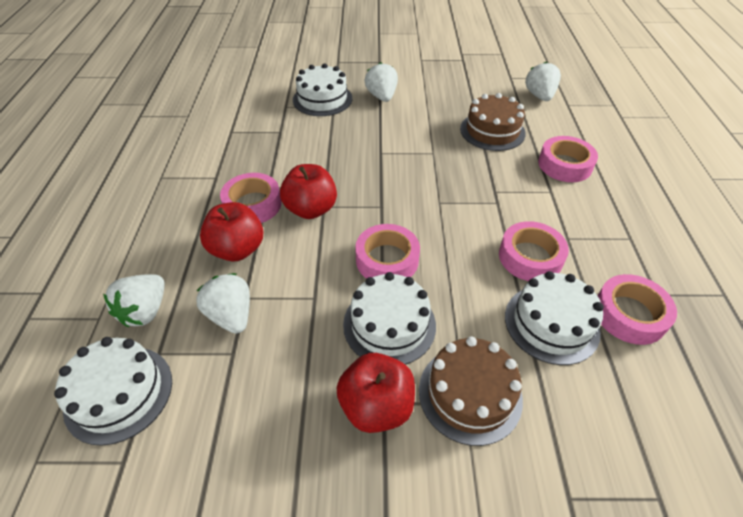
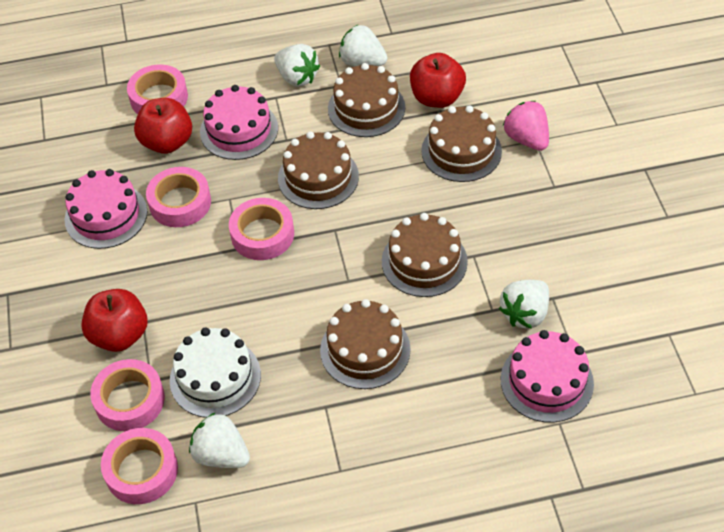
brown cake: [419,336,523,446] [460,93,526,151] = 2 -> [278,131,359,209] [320,299,411,389] [328,63,405,137] [382,213,468,297] [421,105,502,182] = 5
pink cake: none = 0 -> [65,169,147,249] [200,85,278,160] [501,330,594,423] = 3
pink strawberry: none = 0 -> [503,101,549,151] = 1
white cake: [54,337,172,446] [293,63,352,116] [343,272,436,365] [505,271,604,365] = 4 -> [170,327,261,418] = 1

